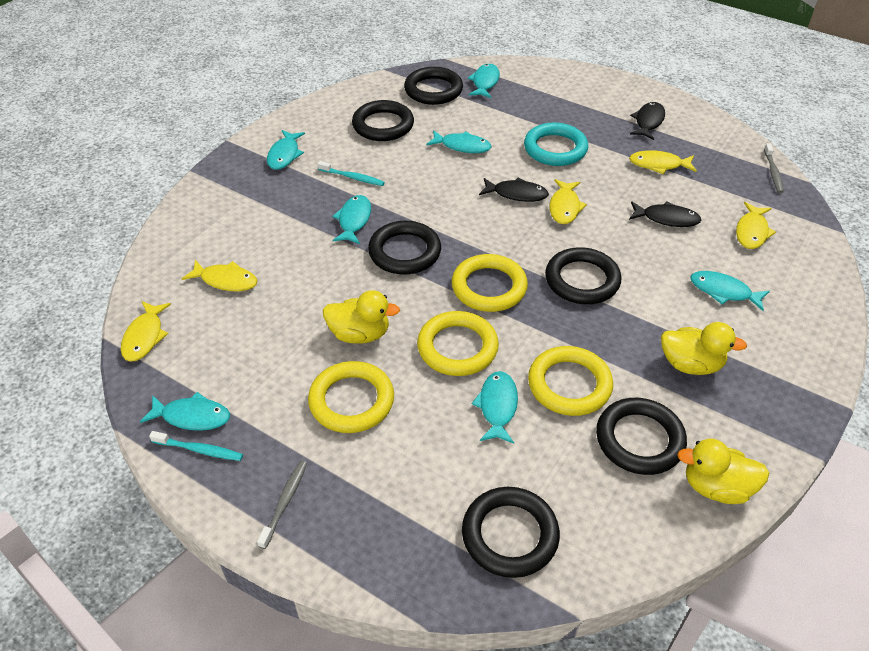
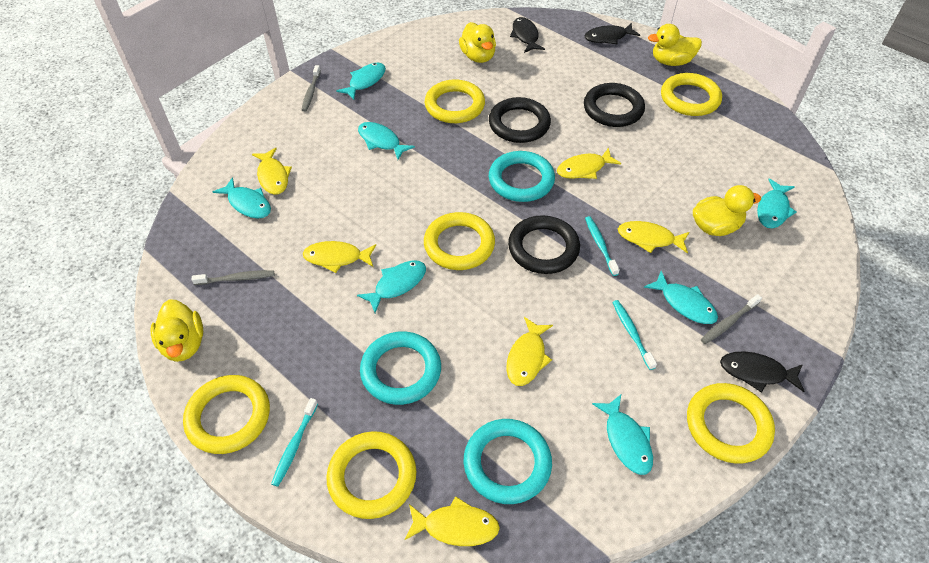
black ring: [352,100,414,141] [368,221,441,274] [404,67,463,105] [462,487,560,578] [545,247,621,304] [596,398,687,475] = 6 -> [489,97,551,143] [508,215,580,274] [584,83,645,127] = 3
grey toothbrush: [257,460,307,549] [764,143,784,193] = 2 -> [191,270,274,285] [302,65,321,112] [701,294,762,344] = 3
turquoise ring: [524,123,588,166] = 1 -> [360,332,441,405] [464,419,552,504] [489,151,555,202] = 3
turquoise toothbrush: [149,431,243,461] [318,161,385,186] = 2 -> [271,398,318,487] [585,216,620,276] [612,300,657,370] = 3
yellow duck: [323,290,400,343] [661,322,747,375] [677,439,769,504] = 3 -> [151,299,203,362] [459,22,496,63] [648,24,702,66] [693,185,761,236] = 4
yellow fish: [121,301,171,362] [182,260,258,291] [550,179,587,224] [629,150,697,174] [736,202,776,249] = 5 -> [252,147,292,195] [303,241,376,273] [405,496,500,546] [506,317,553,386] [557,147,621,179] [618,221,690,254] = 6
yellow ring: [308,361,394,433] [417,311,499,376] [452,254,528,312] [528,346,613,416] = 4 -> [183,375,270,454] [326,431,416,519] [424,212,495,270] [425,79,485,123] [661,73,722,116] [687,383,775,464] = 6

